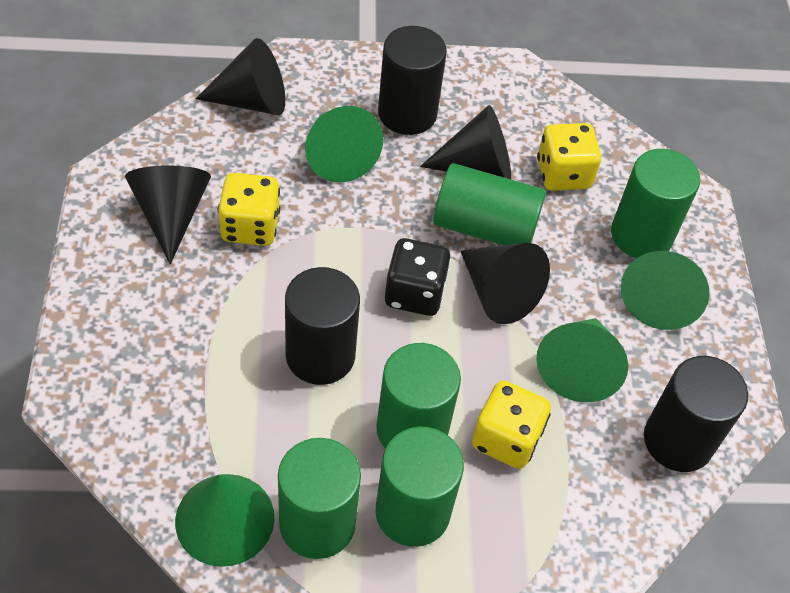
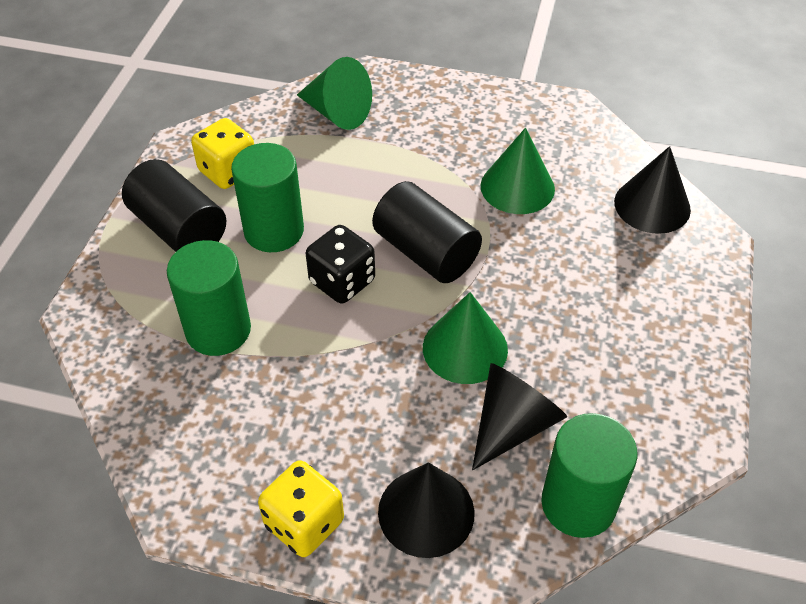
black cone: [125,165,211,264] [195,38,285,115] [420,105,511,179] [461,243,550,324] = 4 -> [378,462,475,558] [472,363,567,470] [614,146,691,234] = 3
black cylinder: [285,267,360,385] [378,26,447,135] [644,356,748,472] = 3 -> [122,159,226,252] [372,181,482,283] = 2
green cone: [175,474,275,567] [305,106,383,182] [536,318,628,402] [621,251,710,330] = 4 -> [297,57,372,130] [423,292,508,384] [481,128,555,214] = 3
green cylinder: [278,438,361,559] [376,343,461,448] [376,426,464,547] [433,163,546,245] [611,149,700,258] = 5 -> [167,240,251,356] [231,143,304,252] [541,413,637,538] = 3
yellow dice: [218,173,280,246] [472,380,551,469] [537,123,601,191] = 3 -> [191,118,254,189] [258,460,344,557] = 2

